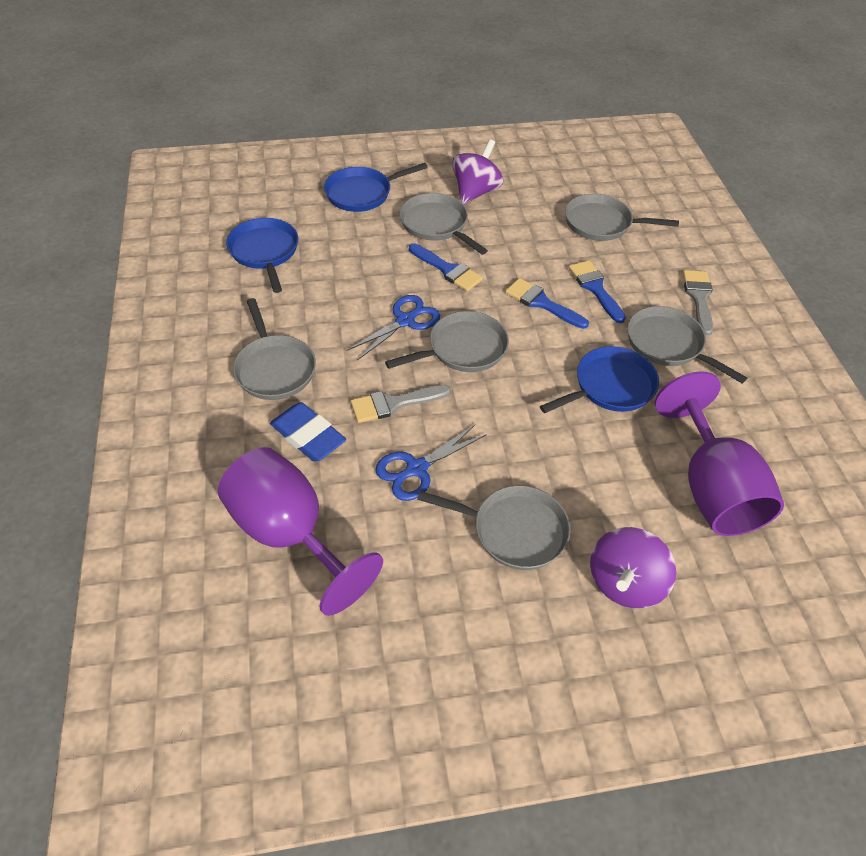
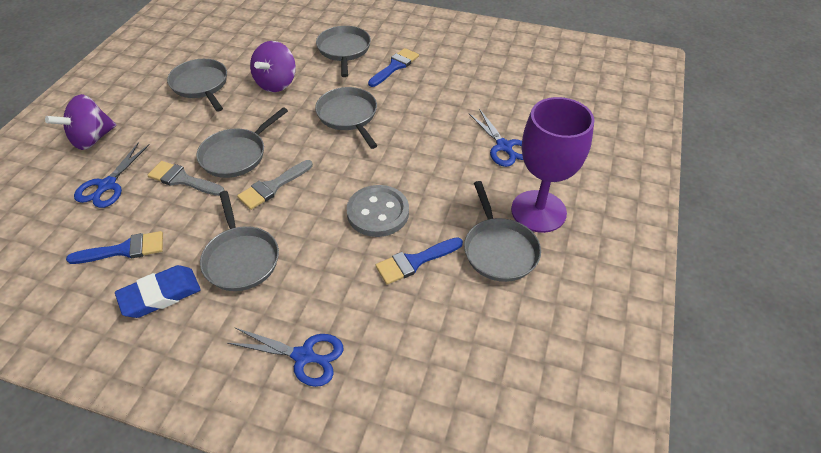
blue pan: [226,218,298,293] [324,163,428,212] [540,346,659,413] = 3 -> none = 0
blue scissors: [346,295,440,360] [375,424,487,501] = 2 -> [74,142,150,208] [227,327,343,387] [468,109,523,167] = 3
grey button: none = 0 -> [346,185,409,237] = 1
purple goblet: [218,447,383,616] [655,371,784,536] = 2 -> [511,97,595,233] = 1

